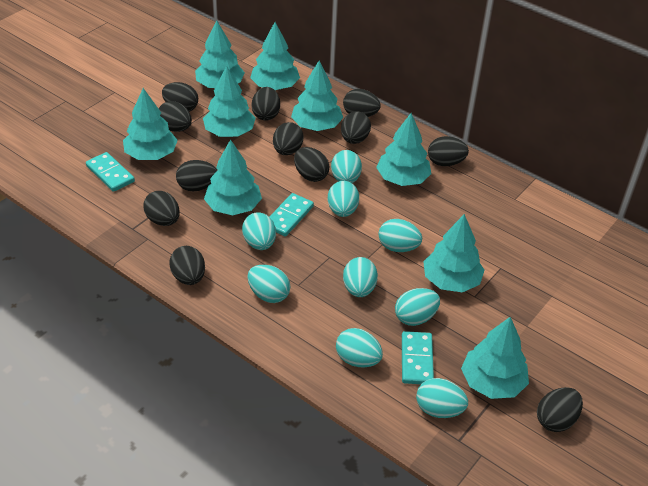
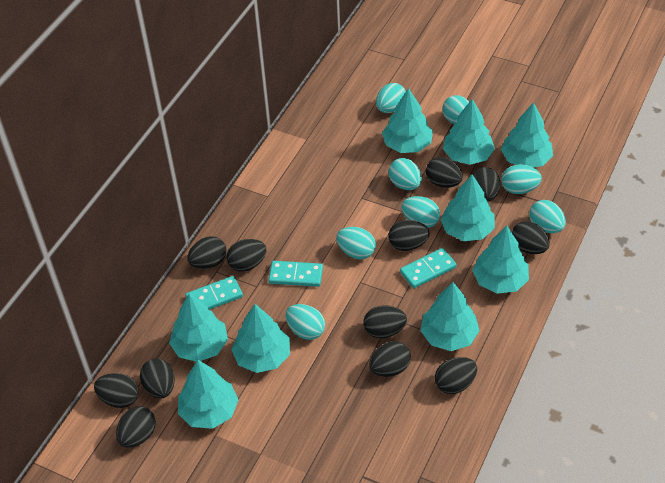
turquoise egg: [242,212,276,250] [247,265,290,303] [328,181,359,217] [331,150,362,183] [336,328,383,368] [343,257,378,297] [379,219,422,252] [395,288,440,326] [416,378,468,418] = 9 -> [285,304,325,340] [336,227,376,259] [376,83,406,113] [388,158,422,190] [401,196,440,228] [442,95,469,125] [501,164,542,194] [529,200,566,233] = 8

